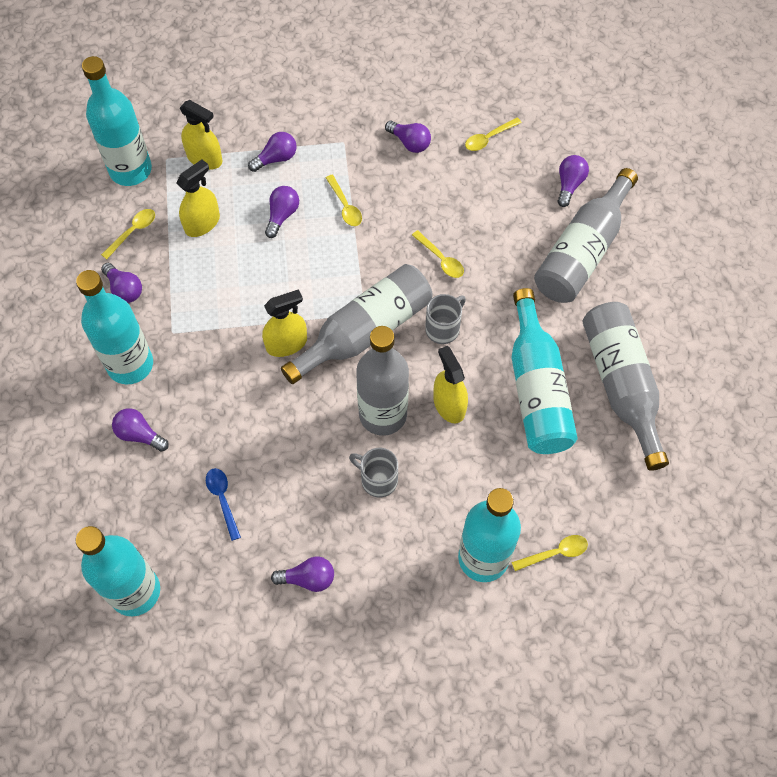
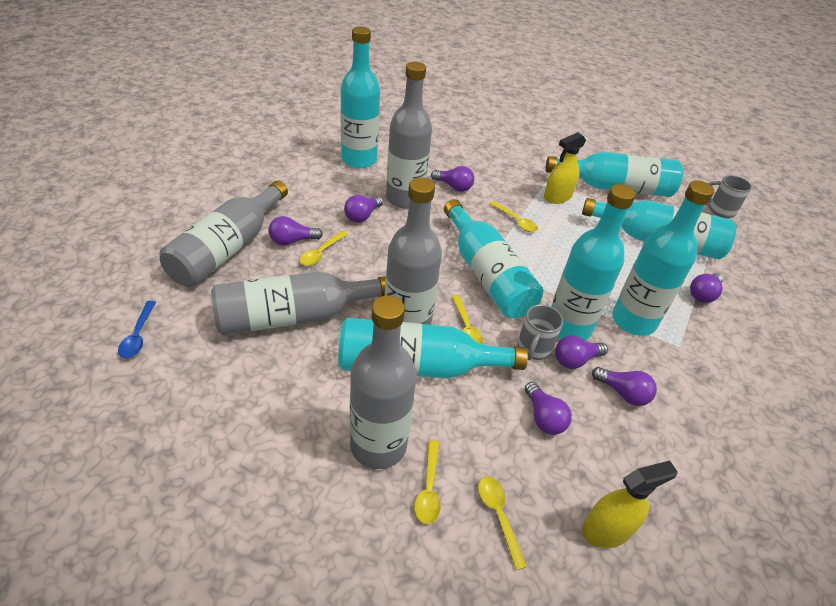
grey bottle: [281,264,433,384] [356,326,409,436] [534,168,638,303] [583,302,669,471] = 4 -> [159,180,288,287] [211,272,386,335] [350,295,417,469] [385,177,442,325] [386,62,432,209] = 5
turquoise bottle: [76,270,153,385] [76,526,160,616] [82,56,152,186] [458,488,521,582] [511,288,578,454] = 5 -> [338,318,528,379] [341,26,380,168] [444,199,543,318] [545,152,683,197] [551,184,636,340] [582,198,736,260] [612,180,714,336] = 7
yellow spray bottle: [176,159,220,237] [180,100,222,170] [262,289,307,357] [433,346,468,423] = 4 -> [544,132,586,204] [582,460,678,548] = 2

